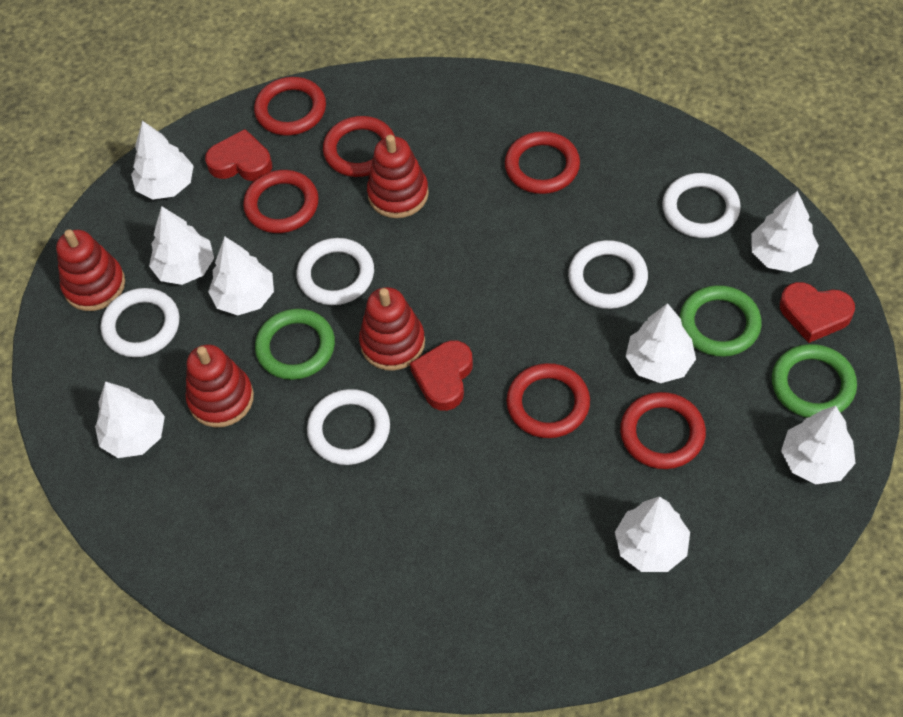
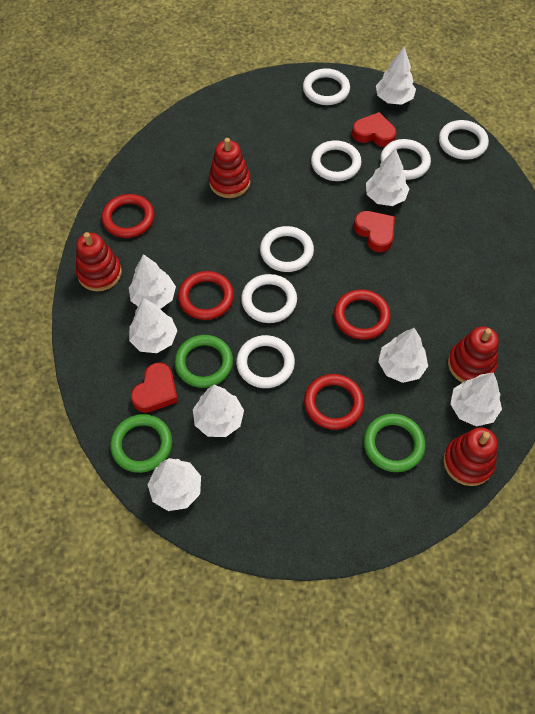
red ring: [243,170,319,233] [254,77,326,136] [323,116,395,177] [505,131,580,194] [506,363,590,438] [620,392,706,469] = 6 -> [102,194,154,238] [178,271,234,320] [304,374,364,430] [334,290,391,340] = 4
white ring: [101,288,179,357] [296,238,374,305] [307,389,390,465] [568,240,648,309] [662,173,741,238] = 5 -> [236,335,295,388] [241,274,297,323] [260,226,314,272] [303,68,350,105] [311,140,361,181] [380,139,431,180] [439,120,489,160] = 7

